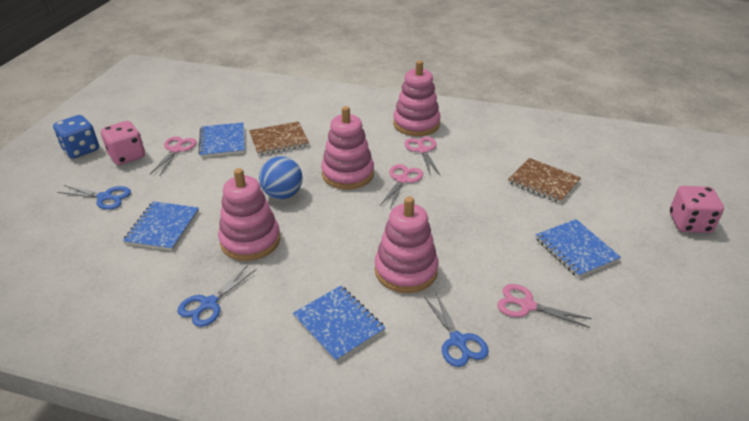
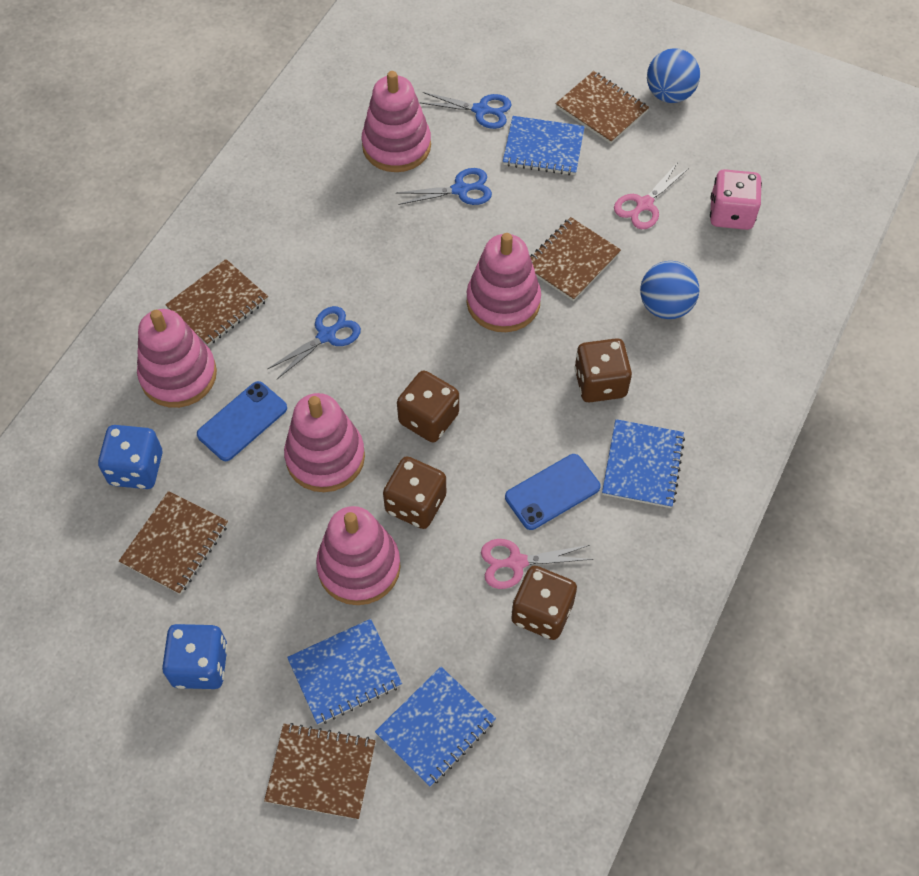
blue ball: [259,156,303,199] = 1 -> [640,261,699,319] [647,48,700,103] = 2
blue dice: [53,115,99,159] = 1 -> [98,425,163,489] [162,624,228,689] = 2
blue phone: none = 0 -> [197,381,287,461] [505,454,600,530] = 2
brown dice: none = 0 -> [383,456,446,529] [397,371,459,442] [511,566,577,640] [574,338,632,402] = 4
brown notebook: [249,121,309,155] [508,158,581,203] = 2 -> [119,491,228,595] [165,259,268,346] [264,723,376,819] [530,217,621,301] [556,71,649,144] = 5
pink dice: [101,121,145,165] [670,186,724,233] = 2 -> [710,169,762,230] = 1
pink scissors: [150,136,197,175] [380,164,423,209] [404,137,440,175] [497,284,592,328] = 4 -> [481,539,593,589] [614,162,689,229] = 2
pink stacking toy: [218,168,280,261] [321,106,374,189] [375,197,438,293] [393,60,440,136] = 4 -> [137,309,217,408] [284,393,365,492] [316,506,401,605] [362,71,431,172] [466,233,541,332] = 5

